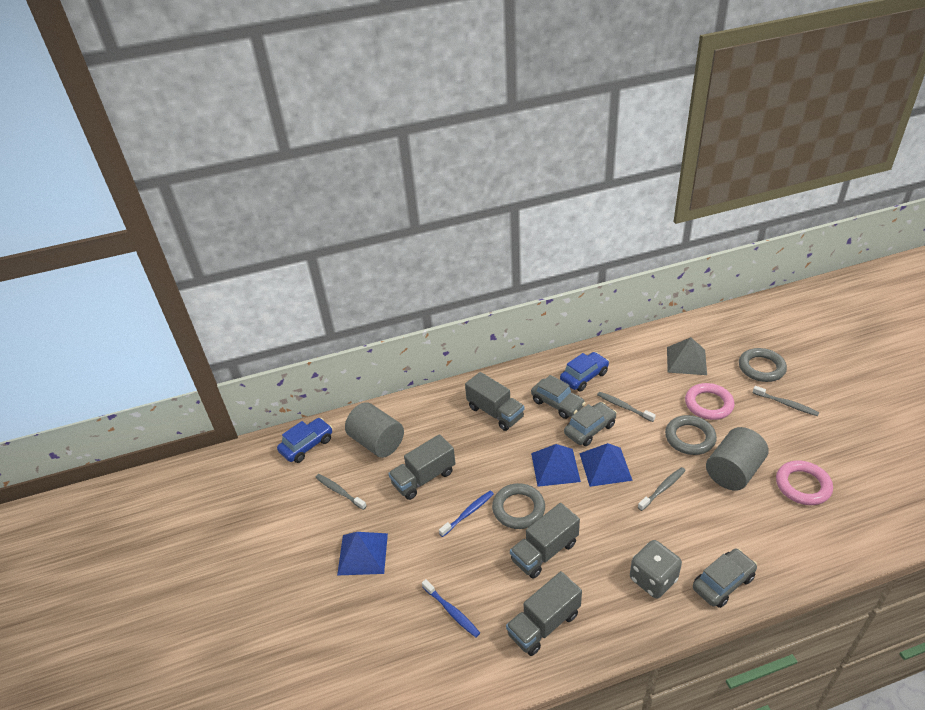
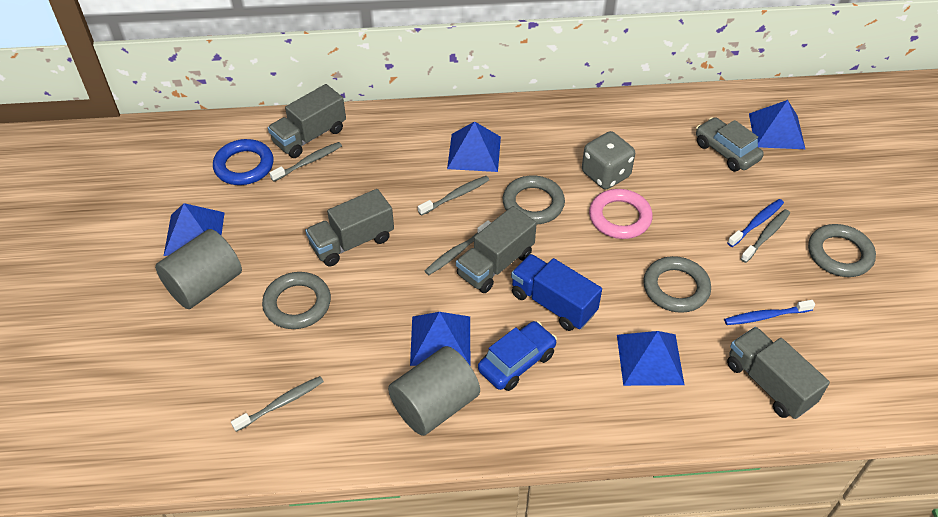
blue car: [277,418,332,463] [560,352,609,391] = 2 -> [478,321,557,391] = 1
blue pyramid: [337,532,388,576] [531,444,581,487] [579,443,633,487] = 3 -> [164,203,225,256] [410,312,470,366] [447,121,501,172] [617,331,684,386] [749,100,805,149] = 5
blue ring: none = 0 -> [213,139,273,185] = 1
blue truck: none = 0 -> [511,254,602,331] = 1
grey car: [531,375,586,419] [564,402,617,446] [693,549,757,608] = 3 -> [696,117,764,172] = 1
grey pyramid: [667,337,707,375] = 1 -> none = 0
grey ring: [492,483,545,529] [665,415,717,455] [739,348,787,382] = 3 -> [262,272,331,329] [503,176,565,224] [643,256,711,313] [808,224,876,277] = 4
grey toothbrush: [315,474,367,510] [597,392,656,422] [638,467,686,511] [753,386,819,416] = 4 -> [231,376,324,432] [269,142,342,182] [418,176,489,216] [425,220,491,275] [741,209,790,263] = 5
pink ring: [685,383,735,420] [776,461,833,505] = 2 -> [589,189,653,239] = 1

